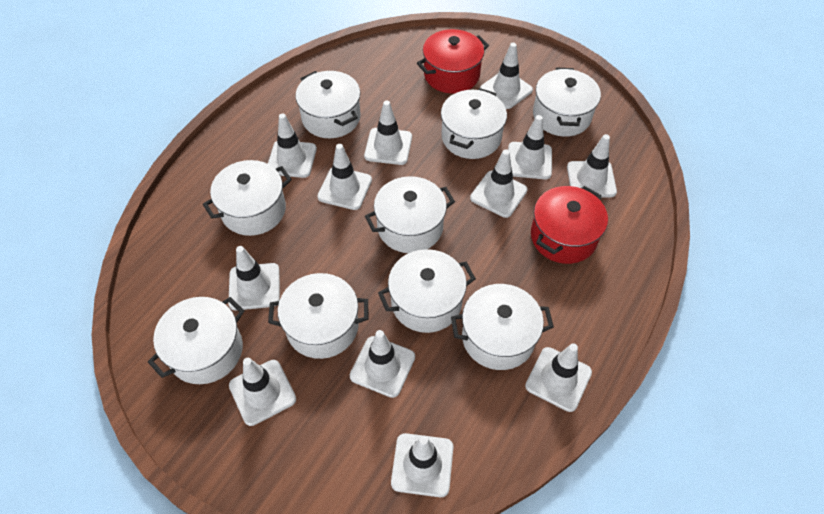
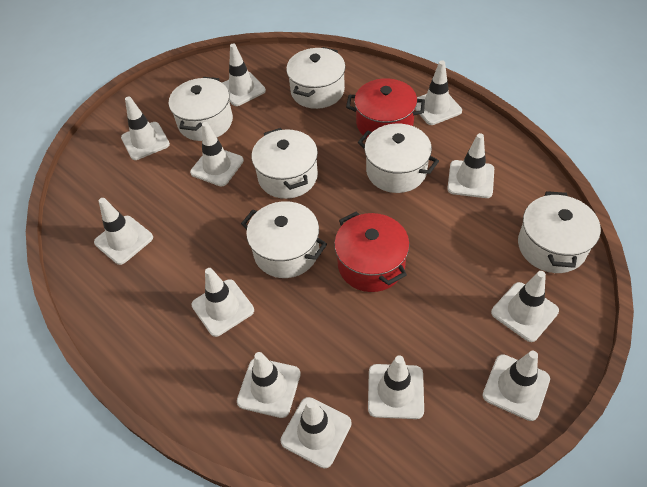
white pot: [148,297,244,384] [203,160,292,236] [268,273,368,359] [295,71,361,138] [365,176,455,253] [378,249,476,333] [441,88,507,159] [451,284,554,370] [533,67,601,137] = 9 -> [169,77,233,141] [241,201,327,278] [252,128,318,199] [286,47,346,109] [358,123,439,193] [518,191,601,273] = 6

